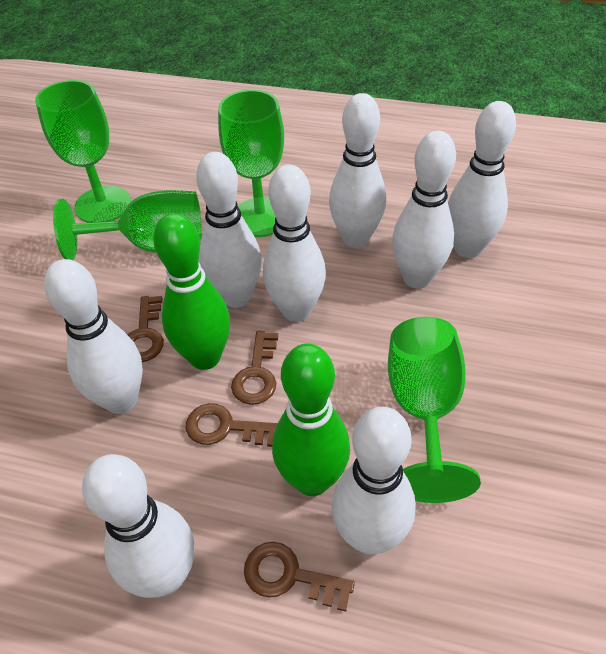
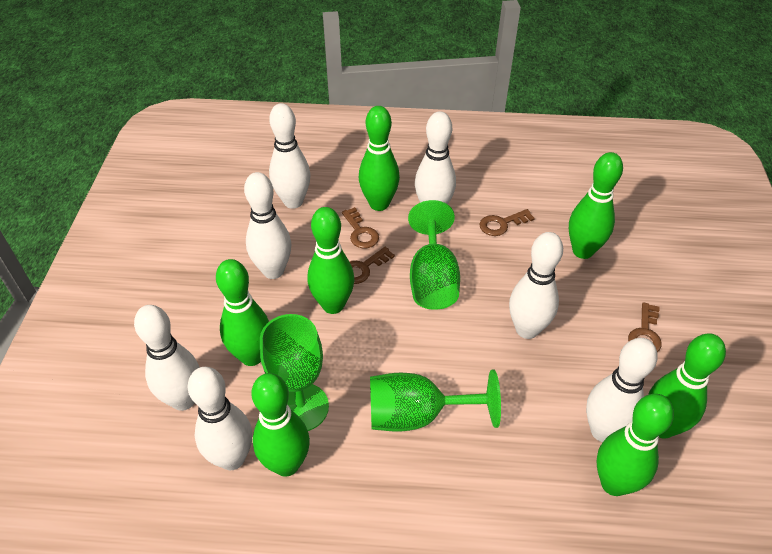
green bowling pin: [153,213,230,370] [272,343,350,496] = 2 -> [216,259,269,366] [251,373,310,477] [308,207,354,314] [359,106,400,211] [569,152,623,259] [597,394,674,496] [648,333,726,439] = 7
green goblet: [35,80,131,223] [53,190,202,260] [218,90,284,237] [388,317,481,503] = 4 -> [260,314,329,431] [370,370,501,432] [408,200,460,310] = 3
white bowling pin: [44,259,143,414] [82,454,194,598] [196,152,262,308] [263,165,326,322] [329,93,386,248] [331,407,416,555] [392,131,456,288] [448,101,516,258] = 8 -> [134,305,200,411] [188,367,252,470] [244,172,291,279] [269,103,311,209] [415,111,456,204] [509,232,563,339] [586,338,658,442] = 7

